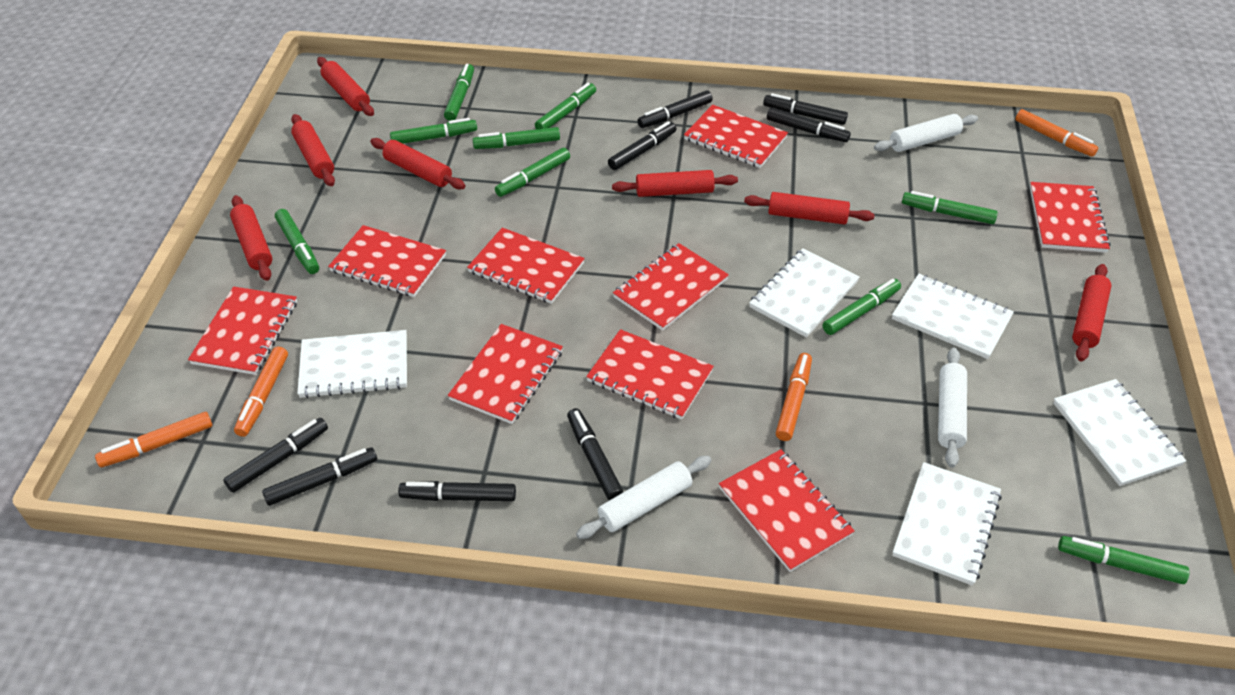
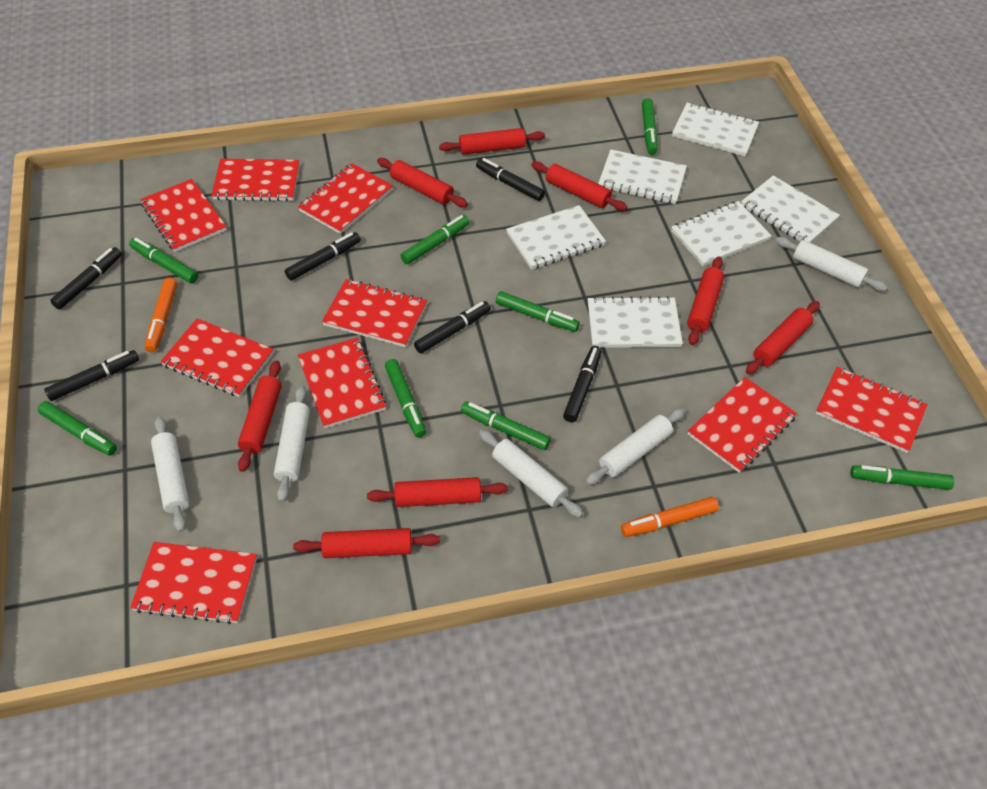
black marker: [223,418,328,493] [262,447,377,506] [398,481,516,501] [567,408,623,500] [608,121,677,170] [637,91,713,128] [763,93,848,125] [767,107,851,142] = 8 -> [44,350,139,401] [50,247,122,309] [285,232,361,281] [414,301,491,354] [476,158,545,201] [563,346,602,423] = 6
green marker: [275,209,319,274] [390,118,477,144] [444,64,474,121] [473,127,560,149] [495,148,570,197] [535,83,596,129] [823,279,901,335] [902,191,998,224] [1058,536,1190,584] = 9 -> [38,401,117,456] [129,238,198,283] [385,359,426,438] [400,215,470,264] [461,401,551,450] [496,291,580,332] [642,98,658,155] [850,465,954,490] = 8
orange marker: [95,412,212,467] [234,347,288,437] [776,353,812,441] [1015,109,1098,157] = 4 -> [145,278,177,352] [621,497,719,537] = 2
red rolling pin: [230,195,272,281] [291,114,335,186] [317,57,374,116] [370,138,465,189] [612,170,738,197] [744,192,875,225] [1072,264,1112,361] = 7 -> [238,360,282,472] [293,528,440,558] [367,477,508,507] [377,158,468,207] [439,128,545,155] [531,161,627,211] [687,256,724,345] [746,301,820,374] = 8
white notebook: [297,330,407,398] [749,248,860,338] [892,274,1014,359] [892,462,1002,586] [1053,379,1186,486] = 5 -> [506,205,606,270] [588,296,683,348] [598,149,687,204] [671,201,772,266] [672,103,759,156] [741,175,840,243] = 6
white rolling pin: [576,456,711,539] [874,114,978,152] [938,348,967,468] = 3 -> [151,417,189,532] [274,386,310,502] [479,430,583,518] [585,408,685,485] [776,237,887,291] = 5

